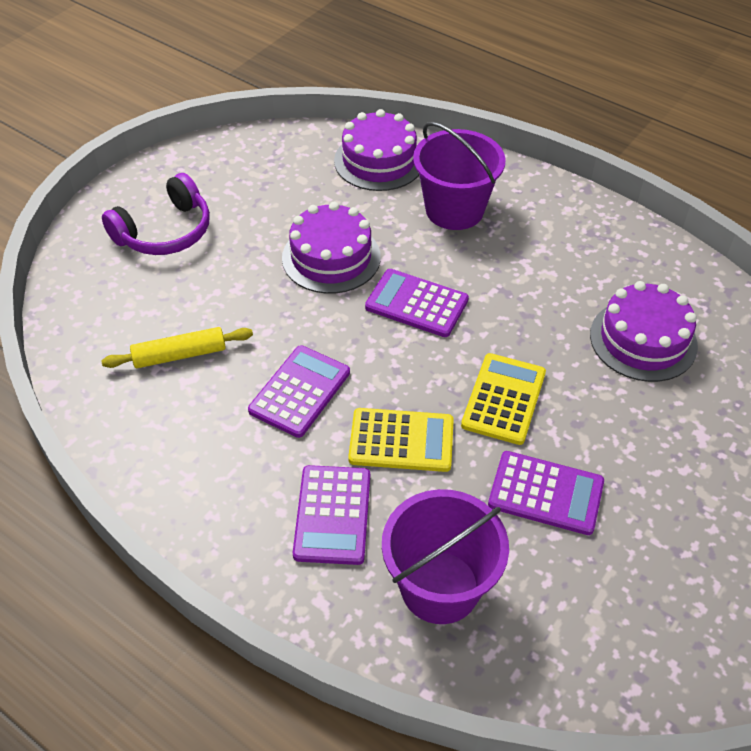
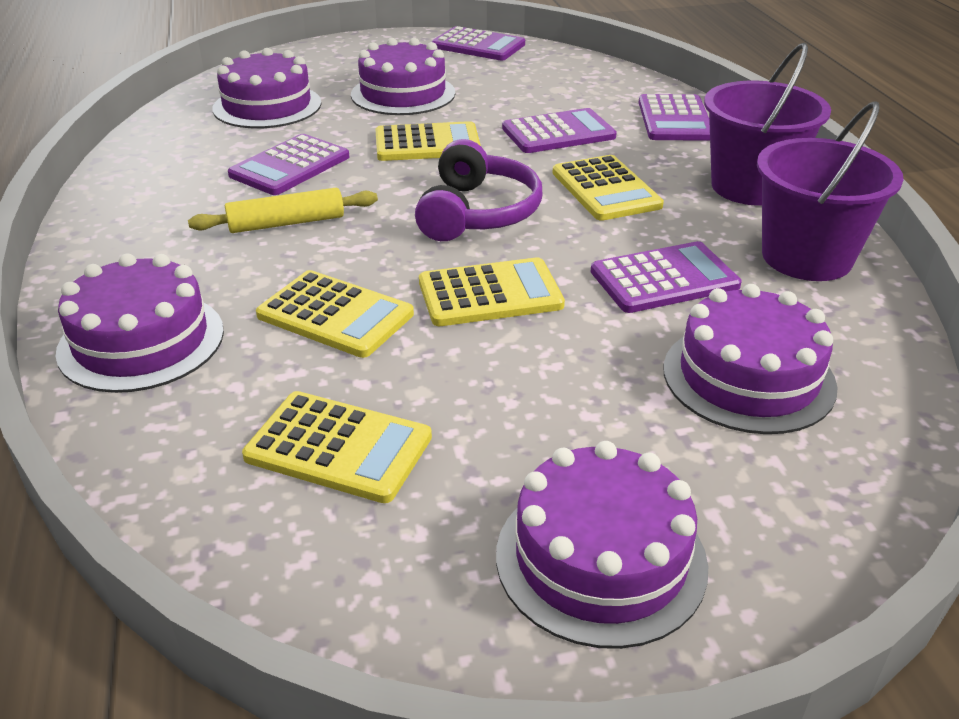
purple cake: [282,202,381,294] [334,109,419,191] [590,281,698,382] = 3 -> [55,254,224,393] [212,48,321,128] [351,38,455,115] [496,441,708,649] [663,284,838,434] = 5
purple calculator: [248,345,350,438] [293,465,370,565] [365,269,469,337] [488,451,604,535] = 4 -> [228,134,349,195] [431,26,525,60] [502,108,617,153] [590,241,742,313] [639,94,710,141] = 5
yellow calculator: [348,408,454,472] [461,353,546,445] = 2 -> [242,391,432,503] [256,270,414,358] [375,121,481,161] [419,257,565,326] [553,155,664,221] = 5

